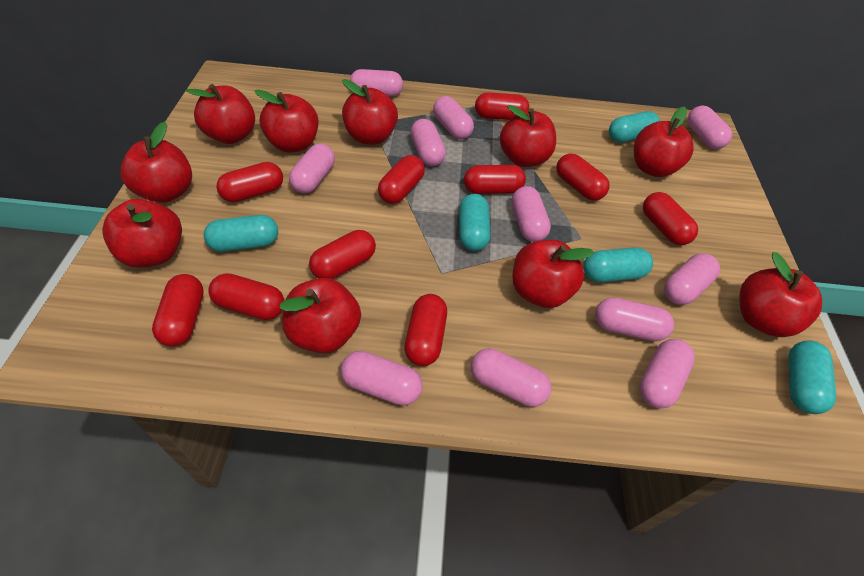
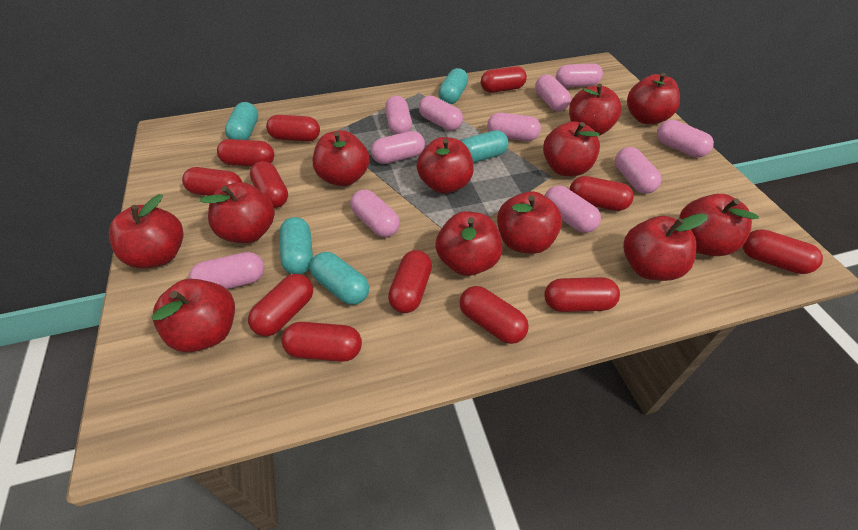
red apple: [102,199,182,268] [121,122,192,203] [186,84,255,144] [255,89,318,153] [279,278,361,353] [342,79,398,145] [500,105,556,167] [512,240,594,308] [634,107,694,177] [739,252,822,337] = 10 -> [109,194,184,269] [151,279,235,352] [200,182,275,243] [313,130,370,186] [417,137,474,194] [435,211,503,276] [497,192,562,254] [543,121,600,176] [569,83,622,136] [624,214,708,281] [627,73,680,124] [679,194,759,256] = 12
red capsule: [152,274,204,347] [208,273,285,320] [216,162,283,202] [309,230,376,279] [378,155,425,204] [404,294,447,366] [464,165,526,194] [475,92,529,120] [556,153,609,201] [643,192,698,245] = 10 -> [182,167,242,196] [217,139,274,167] [248,274,313,336] [250,161,288,208] [266,115,320,142] [281,322,362,362] [388,250,432,313] [459,286,529,344] [481,66,527,93] [544,277,620,312] [570,176,634,211] [742,229,823,274] = 12

